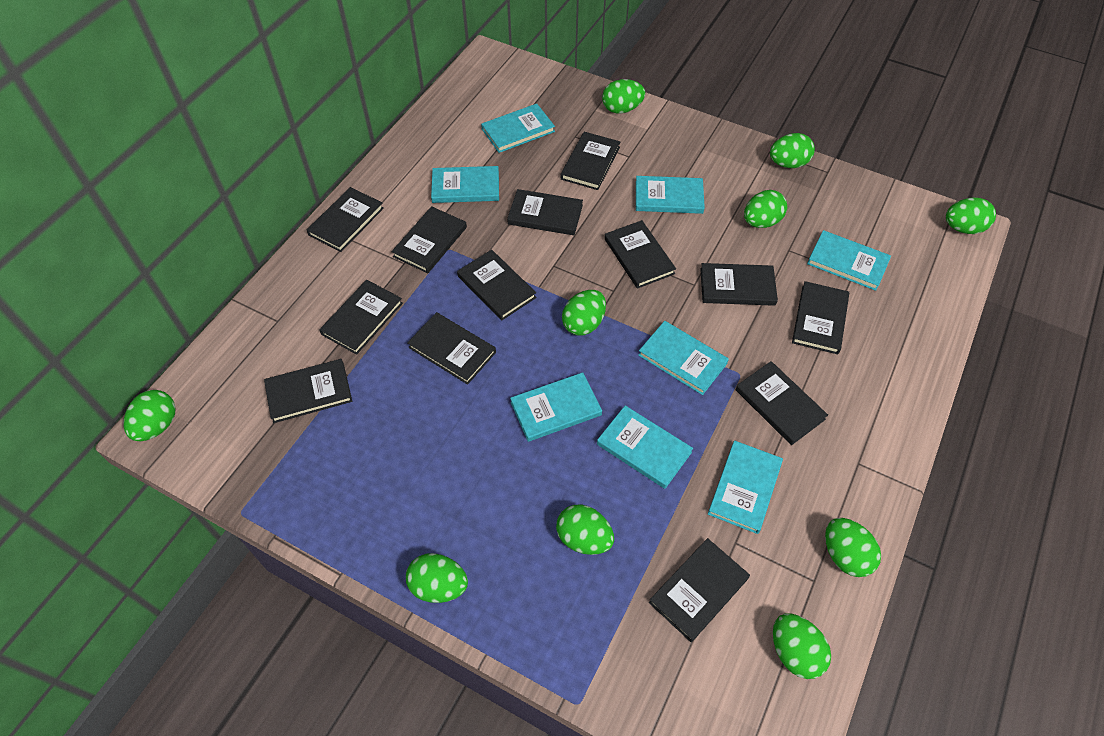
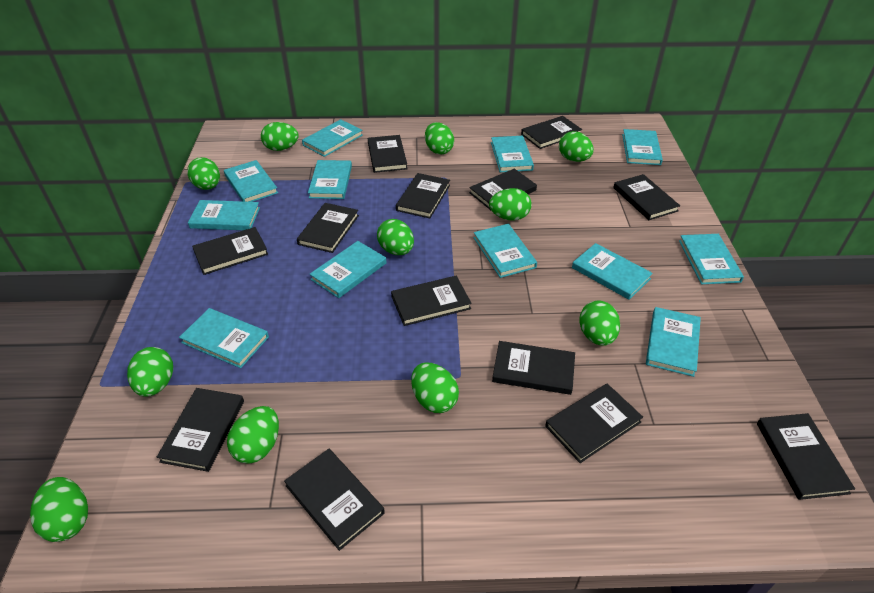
green egg: [123,390,176,441] [406,553,468,603] [556,504,614,555] [562,290,606,335] [602,79,645,114] [744,190,787,228] [770,133,815,168] [773,614,831,679] [825,518,881,577] [946,197,996,234] = 10 -> [30,477,88,542] [127,347,173,397] [187,157,220,190] [227,406,279,464] [261,122,299,151] [377,219,414,255] [411,362,459,413] [425,122,454,155] [489,188,532,220] [559,131,594,162] [579,300,620,346] = 11
turquoise book: [431,166,499,203] [481,104,555,153] [510,372,602,442] [597,405,693,489] [636,176,705,214] [638,321,729,395] [708,440,783,534] [807,230,891,291] = 8 -> [179,308,269,368] [188,200,260,230] [224,160,278,202] [302,119,363,157] [308,160,352,199] [310,241,386,298] [473,224,537,278] [491,136,534,172] [572,243,653,300] [622,129,663,165] [646,307,701,377] [679,234,744,284] = 12

